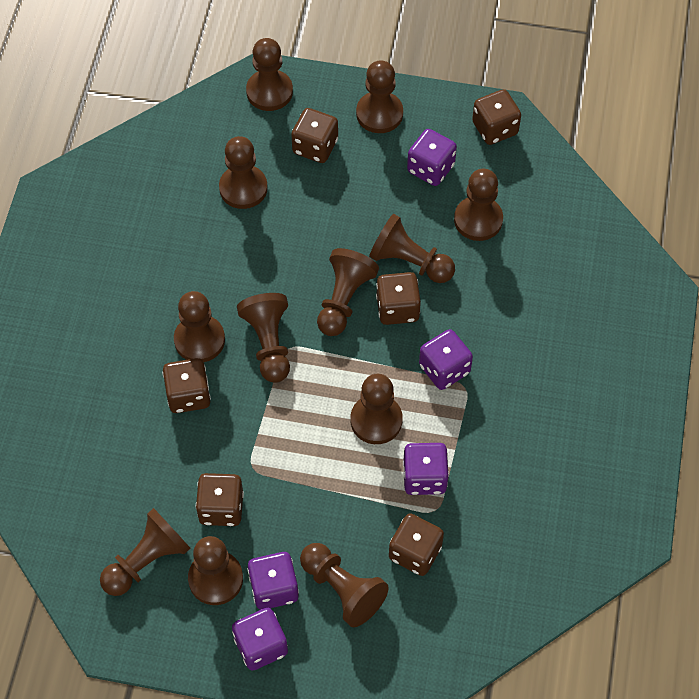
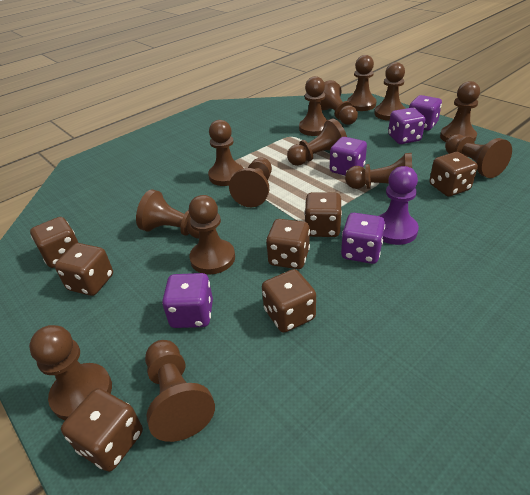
brown dice: [163,358,211,413] [196,473,244,526] [291,108,338,163] [376,272,421,325] [389,513,444,576] [472,89,521,145] = 6 -> [30,217,78,268] [55,243,113,296] [61,388,143,472] [262,269,316,333] [266,219,310,269] [304,192,342,237] [429,152,478,196] = 7
brown pawn: [100,508,190,596] [174,291,225,362] [188,536,243,605] [219,136,268,209] [237,293,290,383] [246,38,293,111] [300,543,389,627] [317,248,379,336] [351,374,403,444] [356,60,403,133] [369,214,455,283] [454,169,503,241] = 12 -> [29,325,112,420] [136,189,199,238] [145,340,215,442] [189,195,235,275] [208,120,243,186] [229,157,272,207] [287,118,347,166] [299,76,327,136] [320,80,358,125] [345,153,412,189] [347,55,377,111] [374,62,406,121] [440,81,480,142] [445,134,512,178] = 14
purple pawn: none = 0 -> [379,166,419,245] = 1

